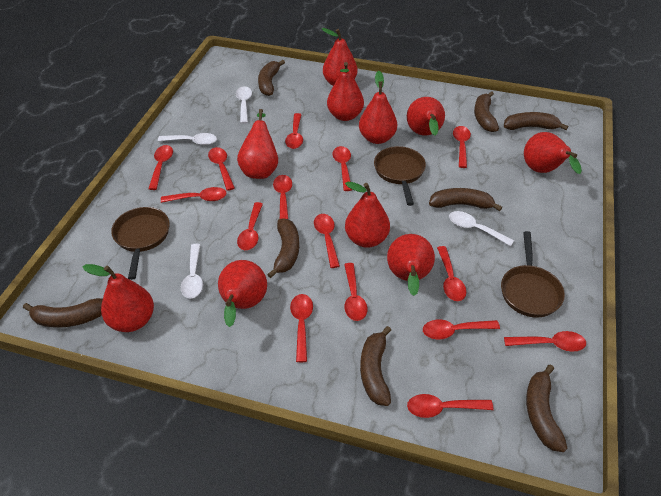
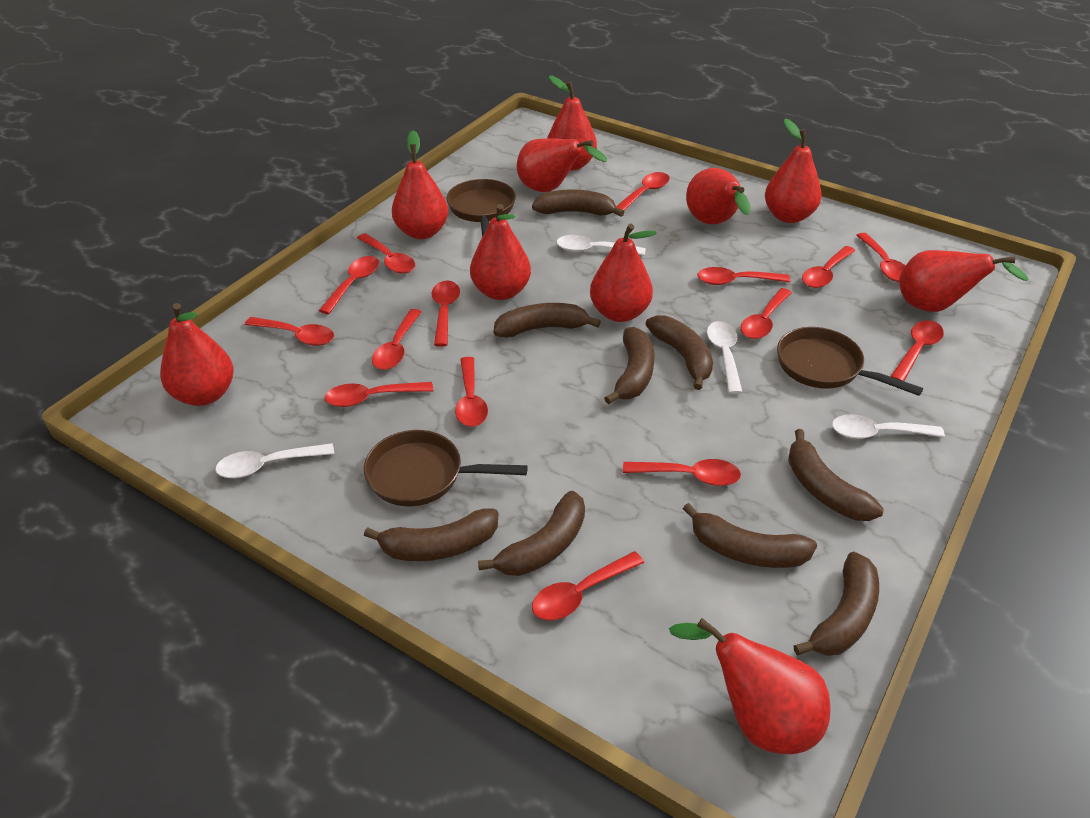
brown banana: [23,298,103,328] [258,60,285,96] [267,218,299,278] [360,326,391,406] [429,188,502,211] [474,91,499,132] [504,112,568,130] [526,364,567,452] = 8 -> [364,508,498,561] [478,491,585,576] [494,303,601,338] [532,190,624,217] [604,327,654,404] [646,315,713,390] [683,503,817,568] [788,429,884,521] [793,552,879,656] = 9

